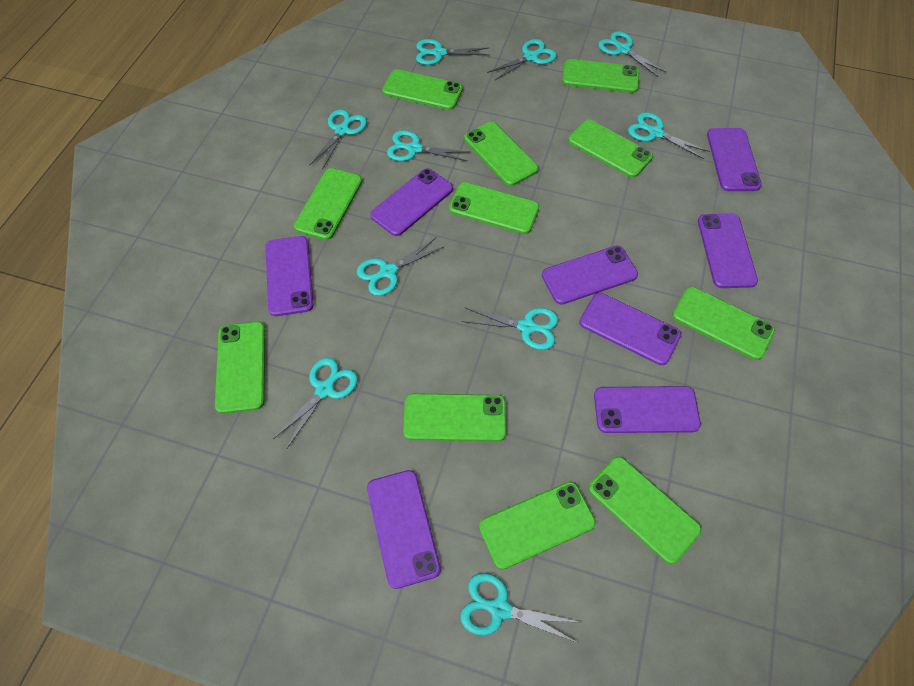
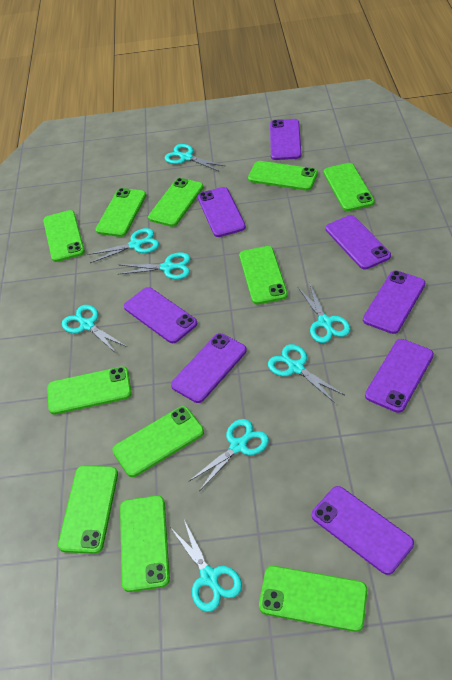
turquoise scissors: [273,358,358,448] [310,109,367,170] [357,238,443,296] [387,130,470,161] [416,39,490,65] [460,573,582,643] [461,307,559,350] [487,39,557,81] [598,31,666,77] [628,112,709,159] = 10 -> [62,305,127,354] [87,228,159,263] [119,253,191,279] [165,144,225,172] [170,520,242,612] [188,419,269,491] [268,344,344,403] [298,284,350,343] = 8

